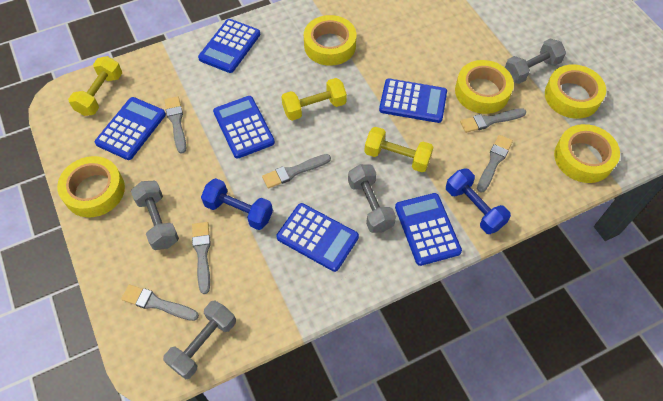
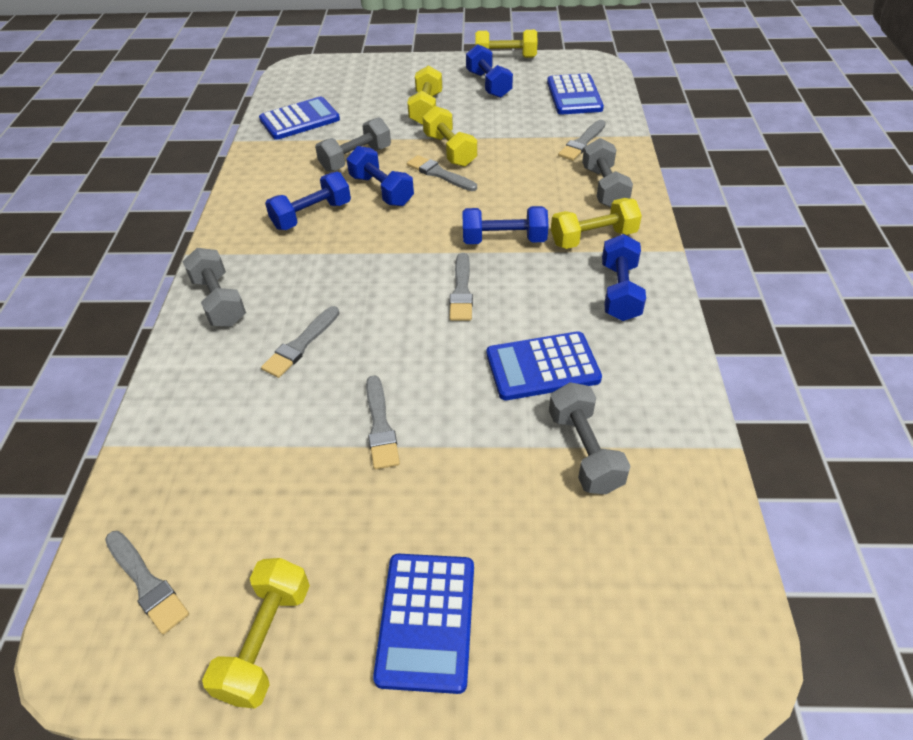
blue calculator: [95,97,166,160] [198,19,260,73] [213,96,275,159] [276,203,359,272] [379,79,447,123] [395,193,462,266] = 6 -> [259,97,340,140] [373,554,474,694] [487,331,602,400] [547,73,604,115] = 4
blue dumbbell: [201,178,273,230] [446,168,511,234] = 2 -> [265,172,351,230] [347,146,414,206] [462,206,548,244] [466,44,513,98] [602,234,646,321] = 5
yellow dumbbell: [68,56,122,116] [281,78,347,121] [364,127,434,172] = 3 -> [202,558,310,708] [407,65,442,125] [423,106,477,167] [475,30,538,58] [551,198,642,249] = 5
yellow tape: [57,156,125,217] [304,15,356,66] [455,60,514,114] [545,64,606,119] [554,124,620,183] = 5 -> none = 0

